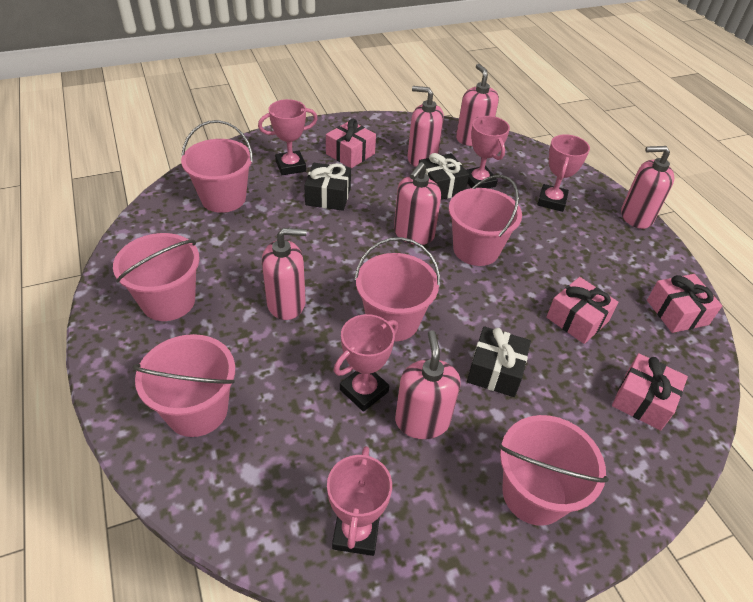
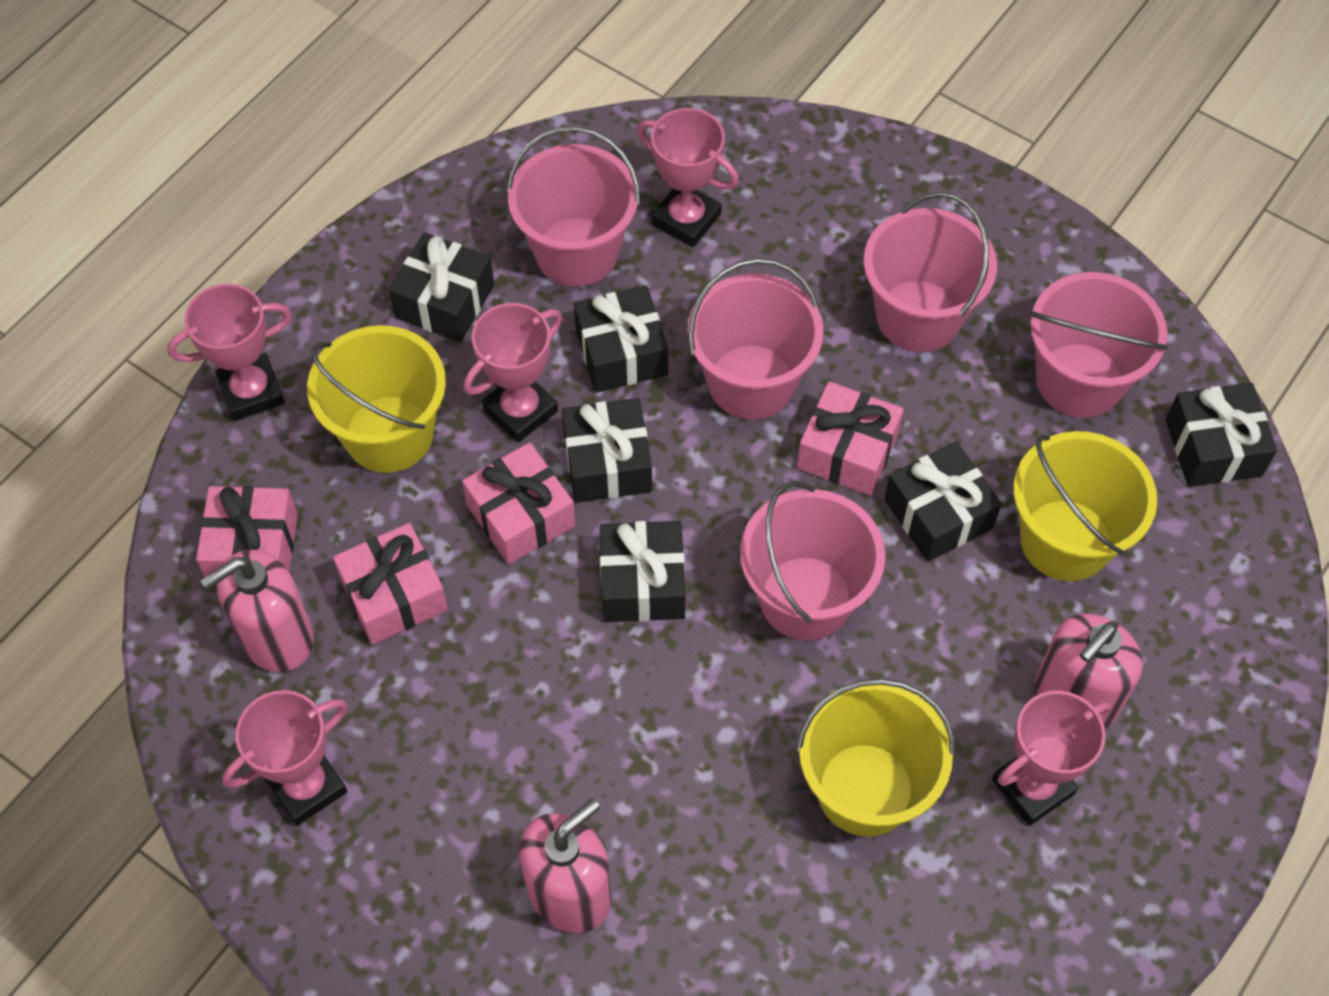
black gift: [304,163,351,211] [419,153,469,200] [467,326,531,397] = 3 -> [389,232,494,342] [562,398,652,503] [574,286,668,393] [600,521,686,622] [884,442,1002,562] [1166,383,1277,487] = 6
pink bucket: [113,233,200,321] [133,334,235,437] [181,120,253,213] [354,237,440,341] [449,175,522,266] [499,415,609,526] = 6 -> [506,126,640,286] [687,258,824,420] [740,481,886,641] [864,192,997,352] [1029,272,1168,418] = 5
pink soap dispenser: [262,228,307,320] [394,162,441,245] [395,330,461,439] [407,86,444,167] [456,64,499,146] [621,146,674,229] = 6 -> [200,549,313,672] [519,798,611,933] [1035,614,1143,729] = 3
yellow bucket: none = 0 -> [307,325,446,473] [796,678,955,837] [1013,431,1157,581] = 3

